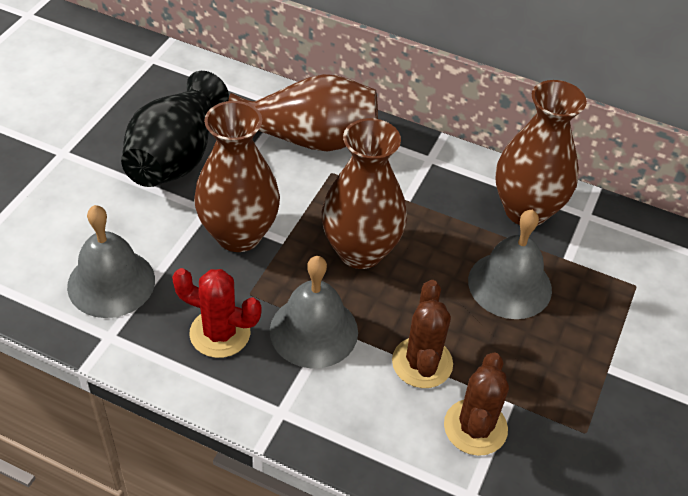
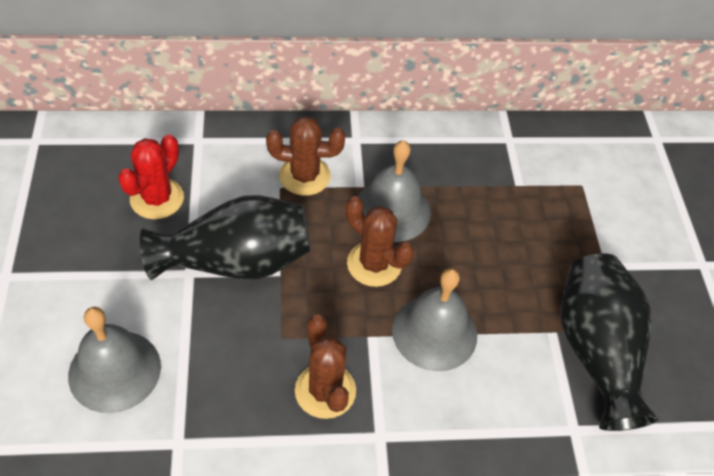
black vase: [121,71,229,187] = 1 -> [140,195,310,280] [560,253,658,431] = 2
brown cactus: [392,280,453,388] [444,352,509,456] = 2 -> [266,116,345,196] [295,314,356,419] [346,196,414,287] = 3
brown vase: [194,101,280,252] [228,74,378,151] [322,118,407,269] [496,80,587,226] = 4 -> none = 0

